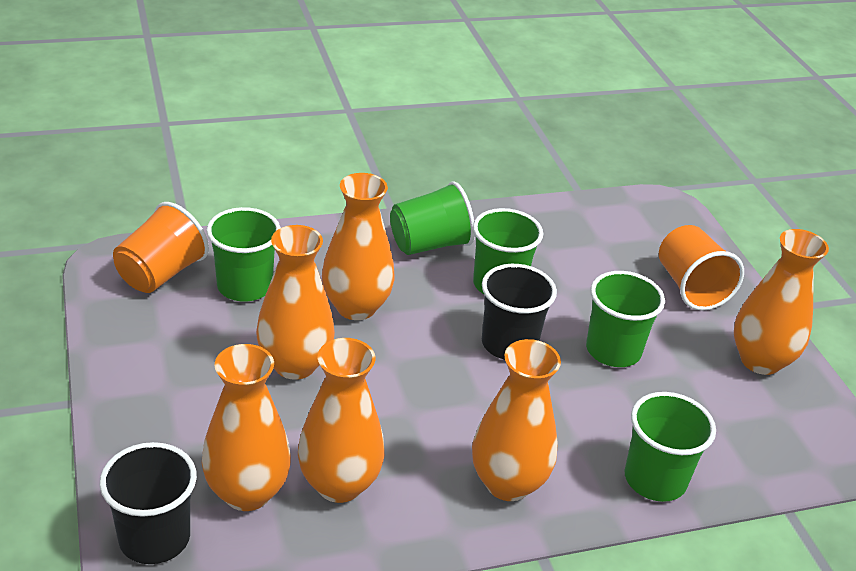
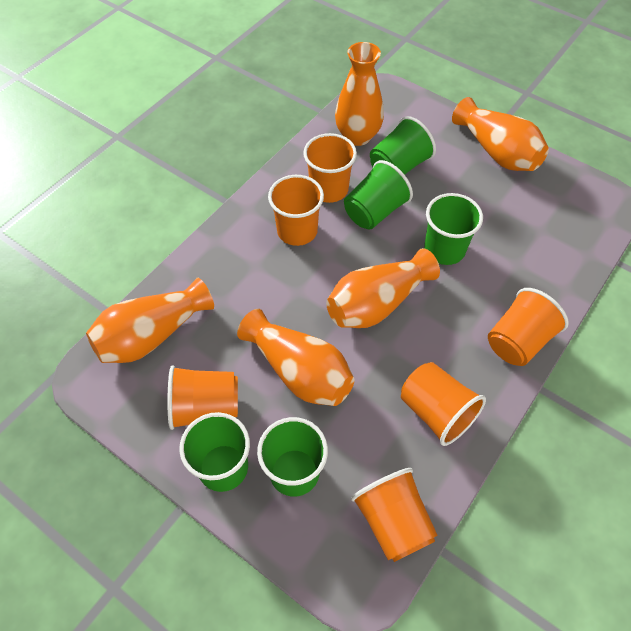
black cup: [100,442,197,564] [482,264,557,360] = 2 -> none = 0
orange cup: [113,202,209,293] [659,225,744,311] = 2 -> [168,365,238,430] [268,175,324,246] [303,133,357,203] [351,468,438,562] [401,362,486,446] [488,288,569,366] = 6
orange vase: [202,344,291,511] [256,225,335,380] [298,338,385,503] [322,173,395,320] [472,339,561,501] [734,229,829,375] = 6 -> [86,278,214,363] [237,309,355,406] [326,248,440,328] [335,42,384,146] [452,97,549,171] = 5

